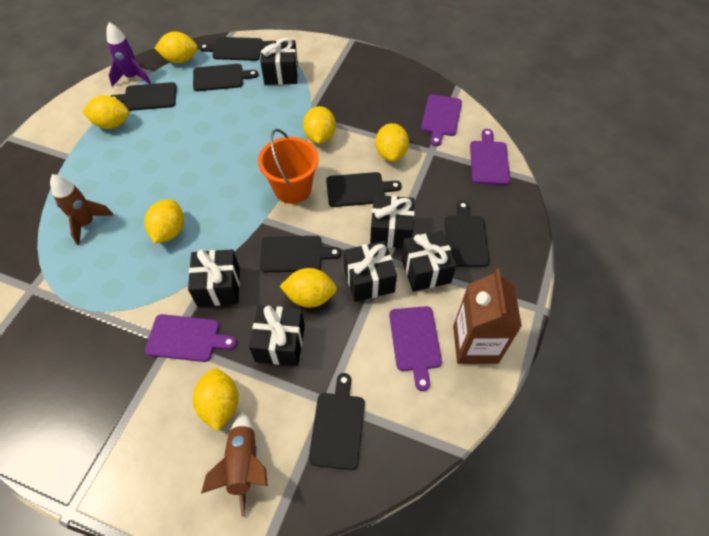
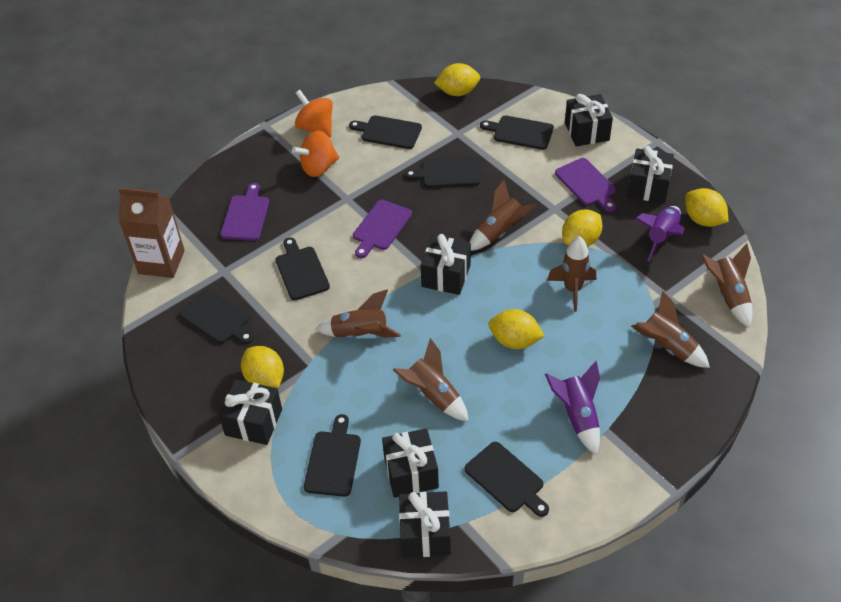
brown rocket: [50,174,114,245] [201,412,268,517] = 2 -> [315,289,401,338] [393,338,469,422] [470,180,537,251] [547,236,596,312] [631,291,710,368] [701,243,752,328] = 6
orange bucket: [258,129,319,204] = 1 -> none = 0
orange spinning top: none = 0 -> [292,130,339,177] [295,90,333,137] = 2
purple cutting board: [145,314,237,362] [389,306,442,391] [421,94,462,146] [470,129,510,185] = 4 -> [221,183,269,241] [353,200,412,258] [555,158,616,212] = 3
purple rocket: [106,22,151,87] = 1 -> [545,361,600,455] [635,206,684,262] = 2
yellow lemon: [82,95,129,129] [144,199,184,244] [155,31,198,63] [193,368,239,431] [280,268,337,308] [303,106,336,144] [375,123,409,162] = 7 -> [241,346,284,388] [434,63,480,96] [489,309,545,349] [562,209,602,247] [685,188,728,227] = 5

